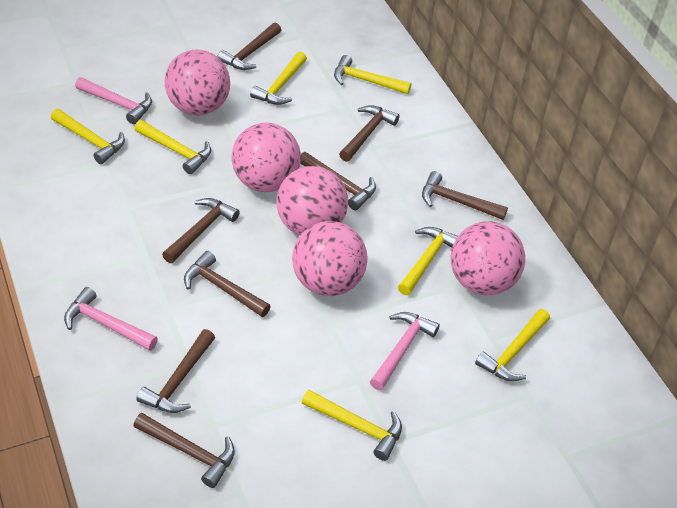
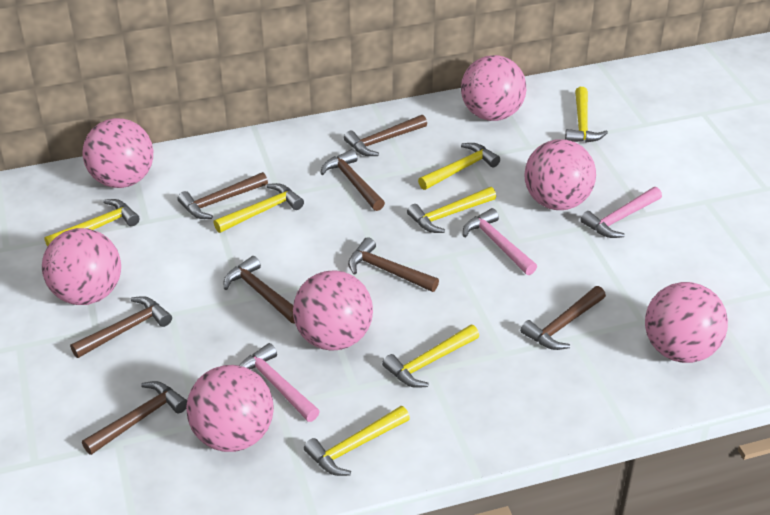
pink ball: [164,50,230,116] [232,123,301,192] [276,166,348,235] [292,221,367,296] [451,221,525,295] = 5 -> [42,228,121,305] [83,118,153,188] [186,365,274,452] [293,270,373,351] [461,55,526,121] [524,139,596,210] [645,282,728,363] = 7

